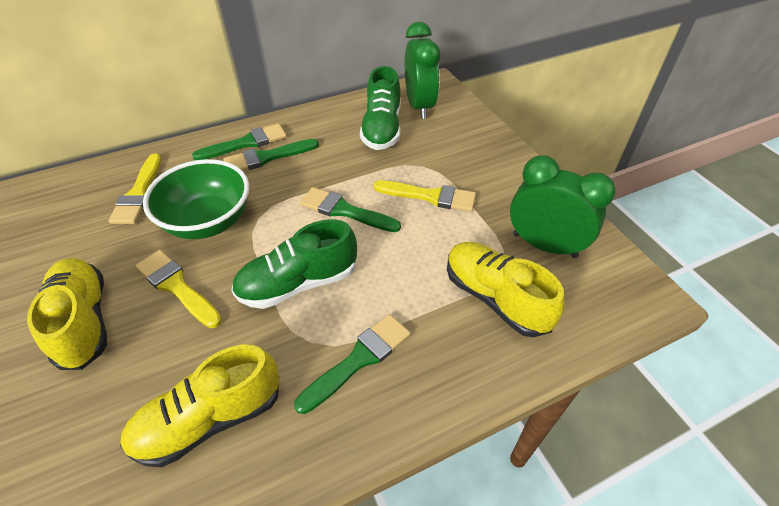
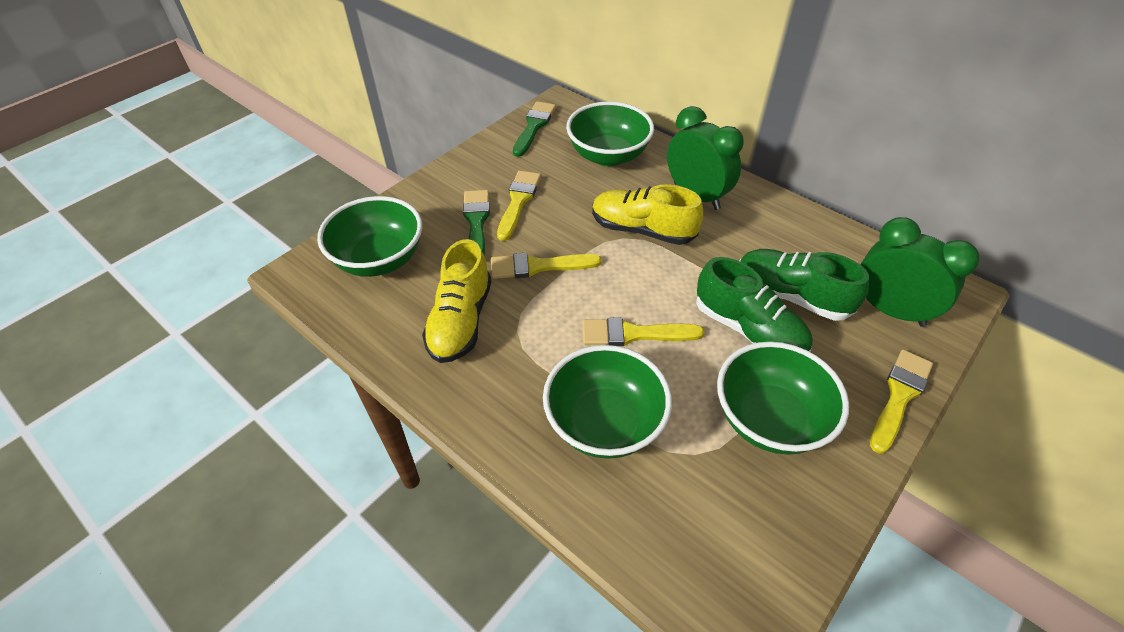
green bowl: [143,159,249,239] = 1 -> [317,196,422,277] [543,345,672,459] [566,101,654,166] [717,342,849,455] = 4
green brush: [192,123,287,160] [223,139,319,171] [294,314,411,414] [300,187,401,232] = 4 -> [463,190,490,256] [513,101,556,157] = 2
yellow brush: [108,154,162,224] [136,250,222,328] [373,180,476,212] = 3 -> [491,253,602,279] [497,171,541,241] [582,317,705,346] [870,350,933,454] = 4
yellow shoe: [27,258,107,370] [120,344,280,467] [447,242,565,337] = 3 -> [422,239,491,363] [592,184,703,245] = 2

